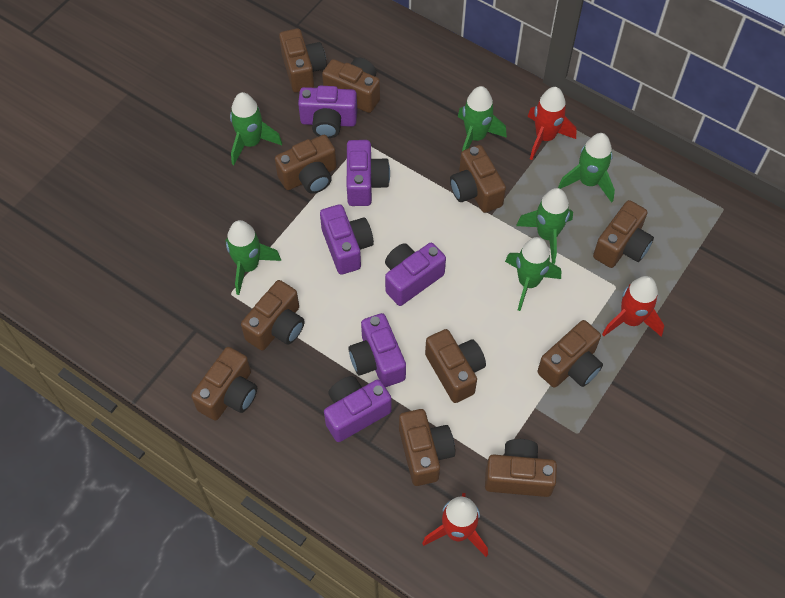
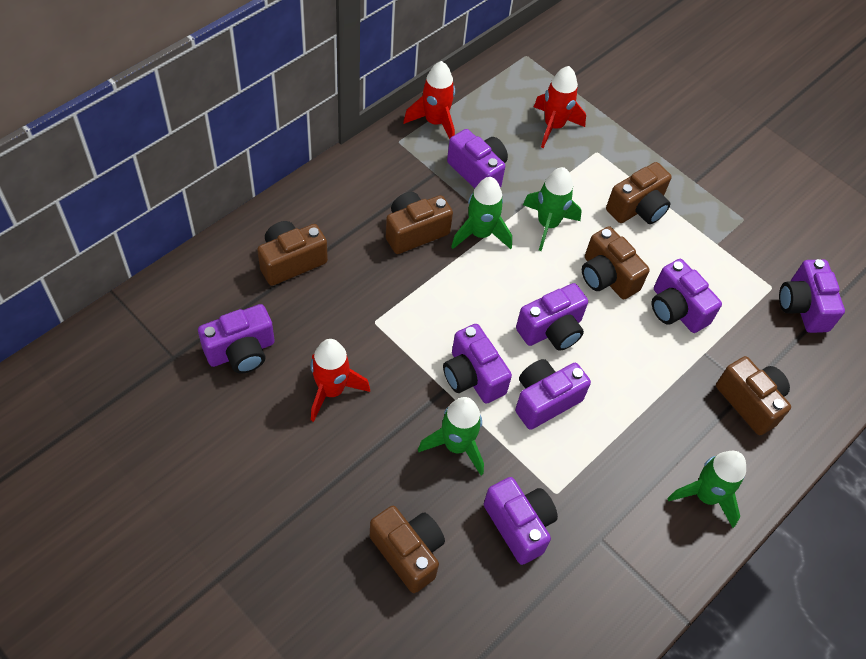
brown camera: [191,347,257,421] [241,280,305,351] [275,135,337,194] [279,29,327,93] [322,58,380,113] [399,409,455,486] [425,329,486,403] [450,145,506,213] [485,439,557,497] [537,320,603,388] [593,200,654,268] = 11 -> [257,221,328,286] [370,506,445,593] [386,192,453,254] [582,226,650,299] [606,162,672,224] [716,356,791,435] = 6
green rocket: [226,220,281,295] [230,92,282,165] [458,86,507,151] [505,237,561,311] [516,188,573,264] [558,133,615,203] = 6 -> [418,397,484,475] [451,177,512,249] [523,167,582,251] [667,451,746,528] = 4
purple camera: [298,86,357,138] [320,204,374,275] [324,376,392,442] [347,140,390,206] [349,313,406,387] [385,243,446,306] = 6 -> [198,304,275,373] [443,324,512,404] [447,129,508,189] [484,477,558,565] [515,359,591,430] [516,283,588,351] [652,259,722,333] [779,259,845,333] = 8

